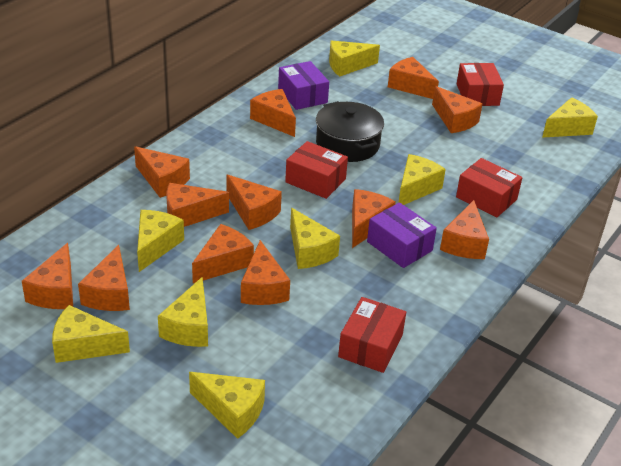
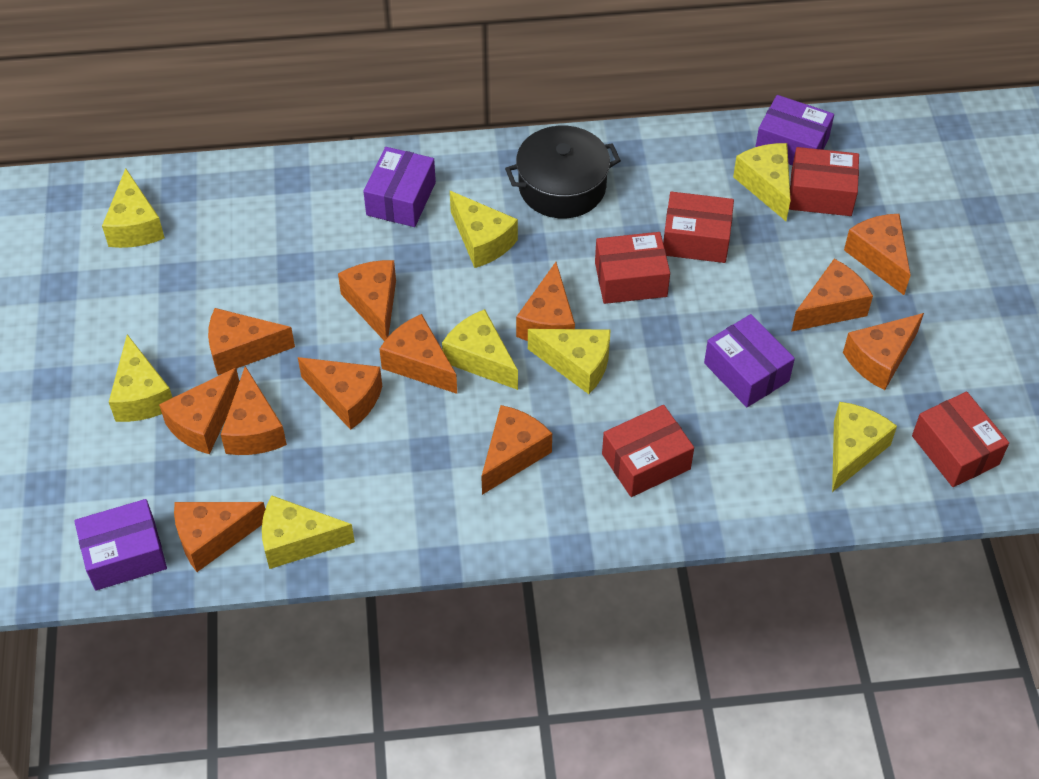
purple box: [278,61,329,110] [367,202,437,268] = 2 -> [74,499,167,590] [363,147,436,227] [704,314,795,407] [756,95,834,166] = 4
red box: [285,141,348,199] [338,297,406,373] [456,158,522,217] [457,63,504,106] = 4 -> [595,232,670,304] [602,405,694,497] [663,192,734,263] [789,147,859,216] [912,392,1009,487] = 5

